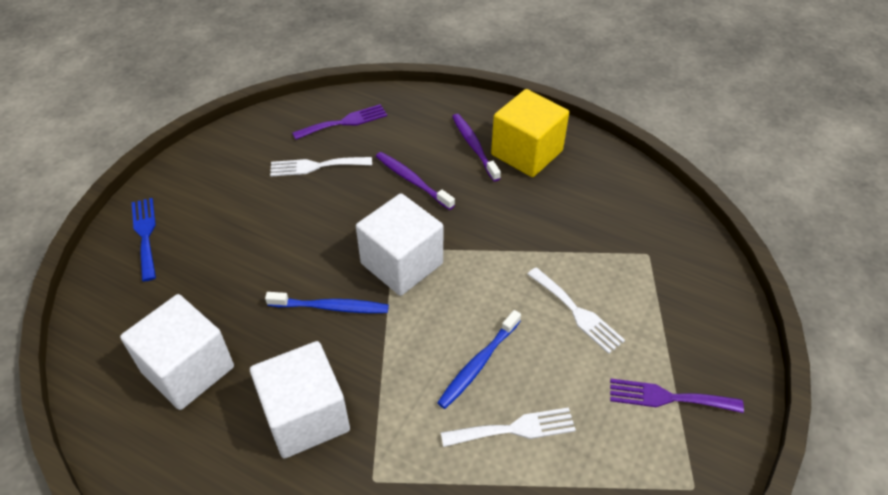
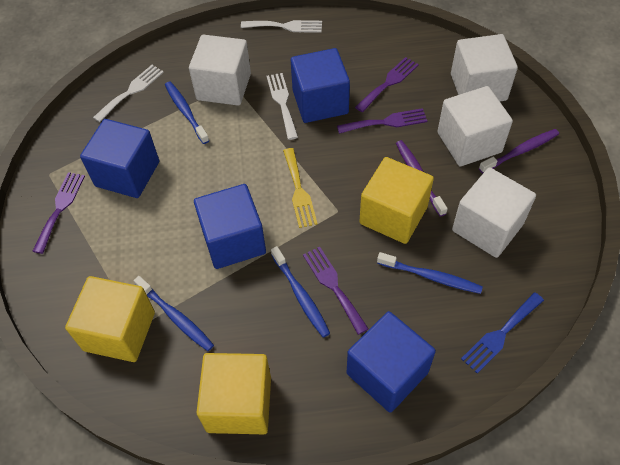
blue cube: none = 0 -> [80,119,159,198] [194,184,266,269] [291,48,350,123] [347,311,436,413] = 4
blue toothbrush: [265,292,389,313] [437,310,521,409] = 2 -> [134,276,214,351] [165,81,209,144] [271,246,330,338] [377,252,483,294] = 4
purple fork: [292,104,387,140] [610,379,744,413] = 2 -> [32,172,85,254] [303,247,369,335] [337,108,428,134] [355,57,419,112] = 4
white cube: [120,294,234,410] [250,341,350,459] [356,193,443,296] = 3 -> [189,35,251,106] [437,86,513,166] [451,34,518,101] [452,167,536,258] = 4
yellow cube: [491,89,569,177] = 1 -> [65,276,155,362] [196,353,271,434] [359,157,434,244] = 3
yellow fork: none = 0 -> [283,148,318,228] = 1

